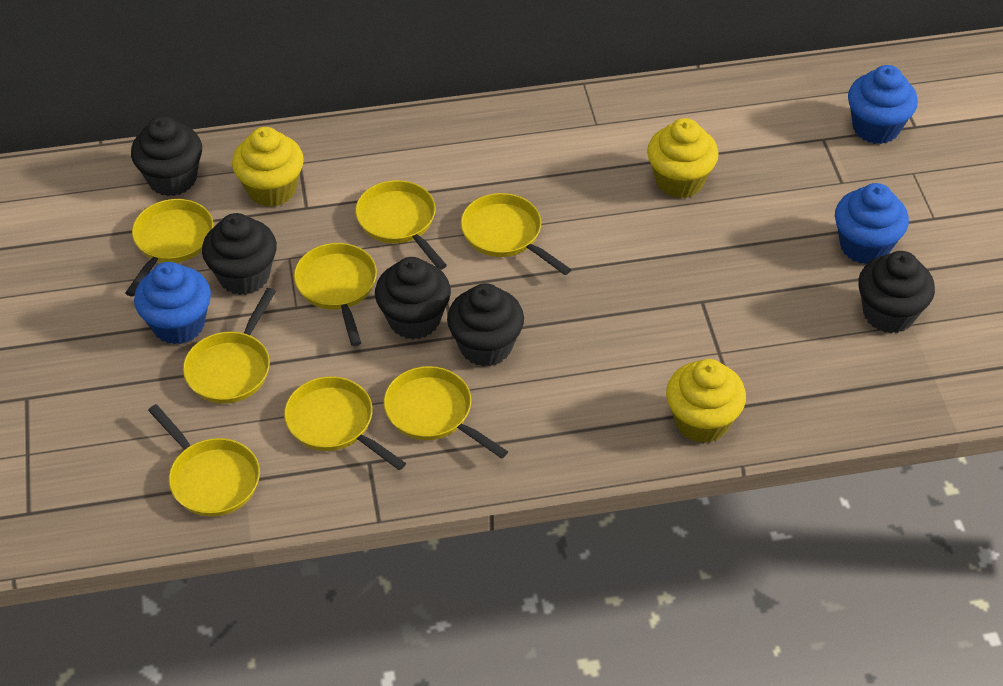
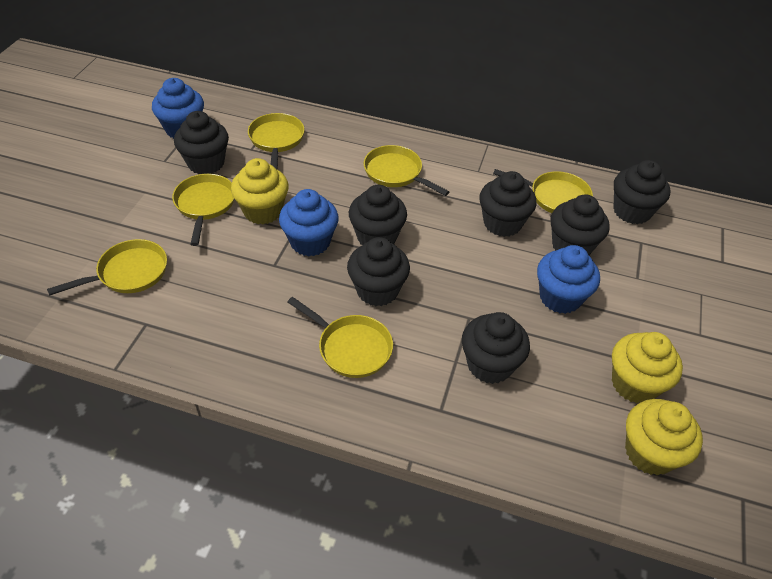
black cupcake: [131,116,202,196] [202,213,277,295] [375,257,451,339] [447,283,524,366] [858,251,935,333] = 5 -> [174,111,229,174] [347,237,410,306] [349,185,407,245] [462,312,530,384] [480,171,537,237] [550,194,610,255] [613,160,670,224] = 7
yellow pan: [125,199,213,297] [148,404,260,517] [183,288,276,404] [284,376,406,470] [294,243,377,346] [355,180,447,270] [384,366,508,459] [461,193,571,275] = 8 -> [47,239,167,296] [172,174,234,246] [248,113,305,170] [288,297,393,378] [364,145,449,196] [493,169,593,213] = 6

